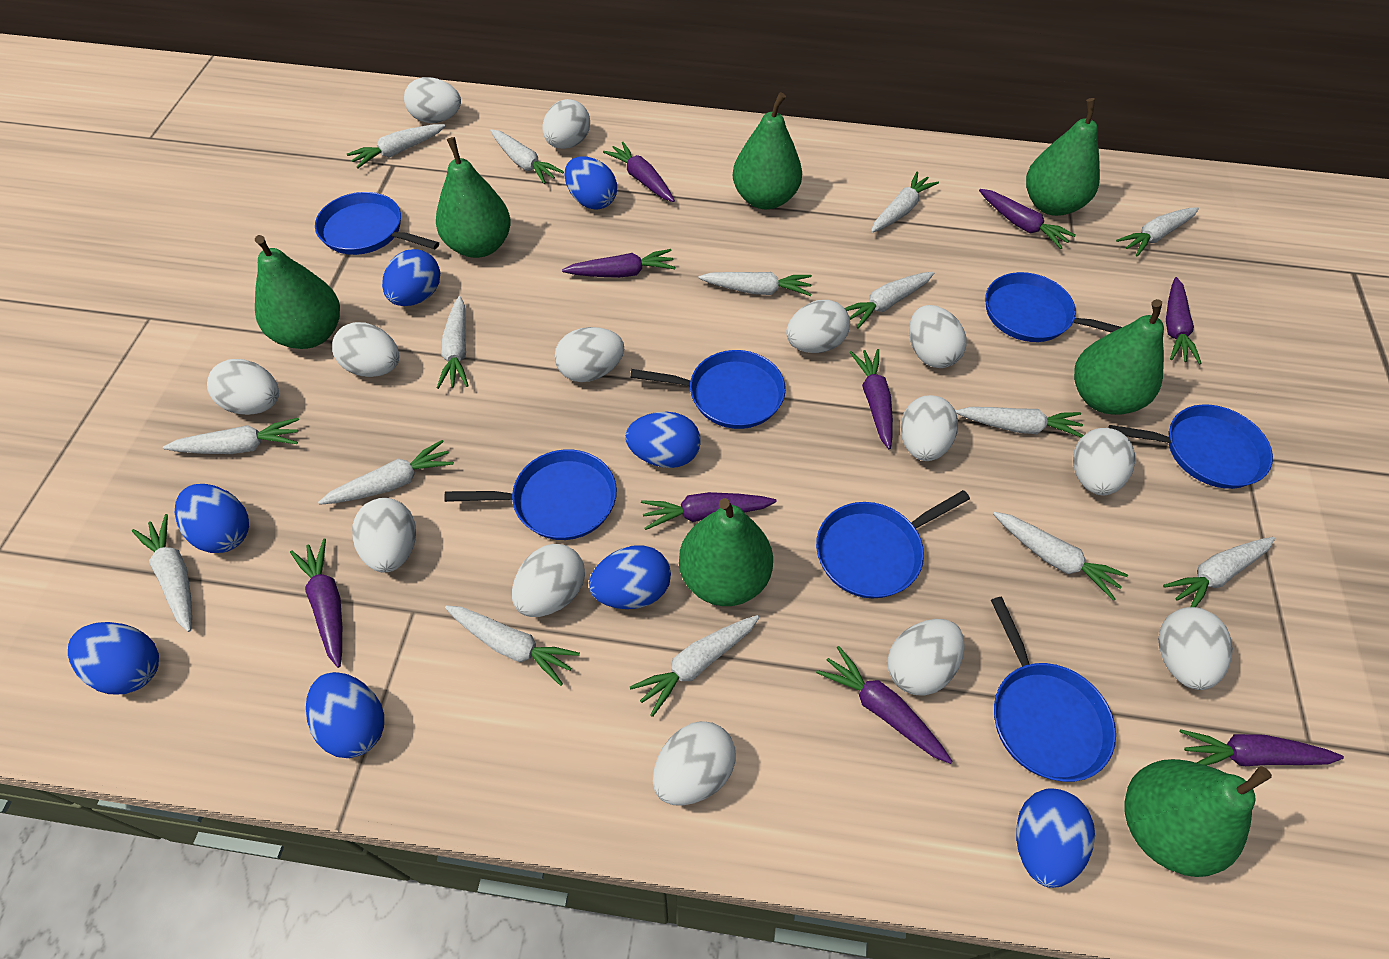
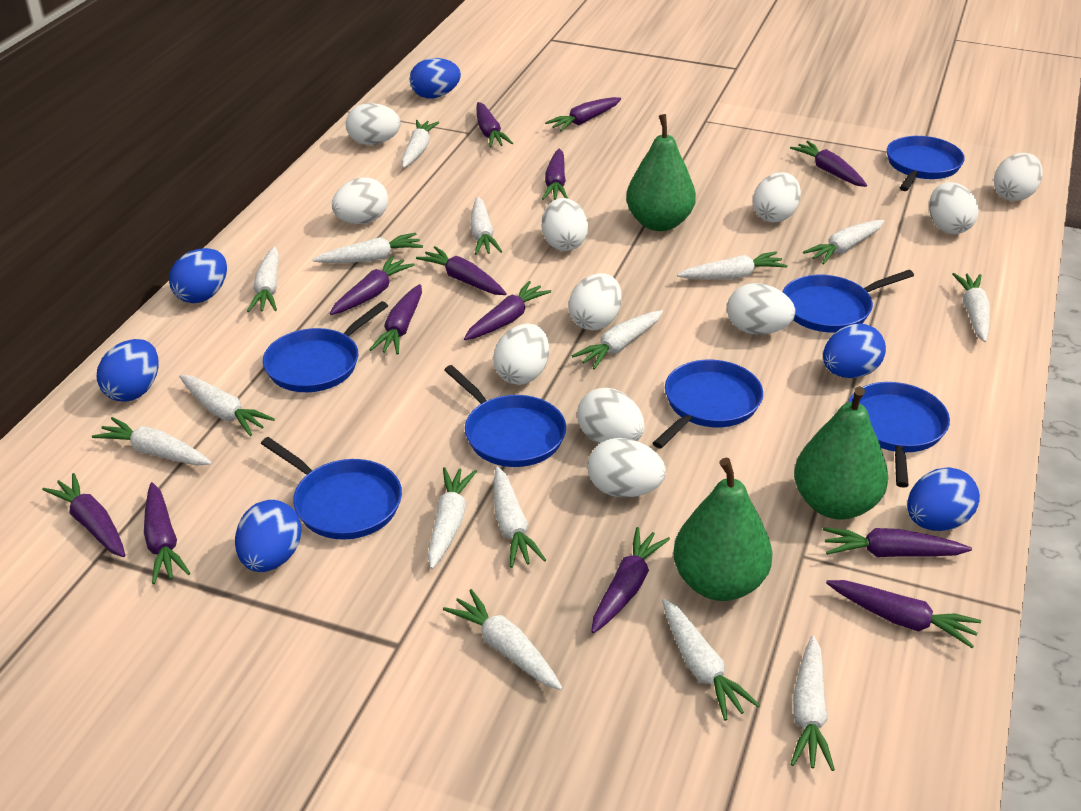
blue egg: [68,622,159,694] [175,484,249,553] [306,672,384,758] [382,249,440,306] [565,156,617,210] [589,545,671,609] [625,412,701,468] [1016,788,1095,888] = 8 -> [97,339,158,402] [169,248,227,303] [235,500,302,572] [410,58,461,98] [823,323,886,378] [907,467,980,531] = 6
green pear: [255,235,340,349] [436,137,511,258] [679,498,773,606] [733,92,802,209] [1026,98,1100,216] [1074,299,1164,415] [1124,759,1272,877] = 7 -> [626,114,696,231] [673,458,773,601] [794,386,888,519] = 3
purple carrot: [290,538,342,668] [562,249,676,278] [603,142,675,202] [641,492,777,530] [816,646,953,764] [850,349,893,449] [979,189,1076,249] [1166,277,1202,364] [1180,729,1344,766] = 9 -> [42,473,125,557] [144,482,190,584] [330,256,414,315] [369,284,422,355] [416,246,507,295] [464,281,551,340] [476,102,513,148] [542,149,568,200] [545,97,621,132] [591,527,670,633] [790,141,867,187] [823,527,972,557] [826,580,981,648] = 13
white egg: [207,359,279,415] [332,322,399,377] [352,498,416,573] [404,77,461,123] [512,544,585,617] [543,99,590,149] [554,327,624,382] [653,721,736,806] [786,300,850,353] [887,619,965,696] [901,395,958,461] [909,305,967,368] [1073,428,1135,495] [1158,607,1233,690] = 14 -> [332,177,388,224] [346,103,401,145] [493,324,549,385] [542,198,588,251] [569,273,622,331] [577,388,644,444] [587,438,666,497] [727,283,795,335] [753,172,801,223] [929,182,979,234] [994,153,1043,201] = 11

